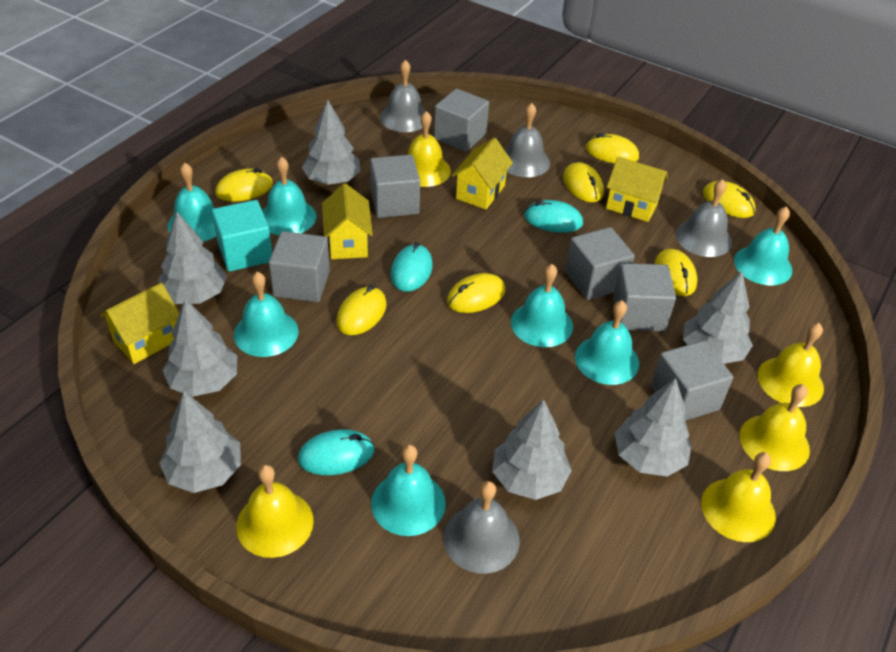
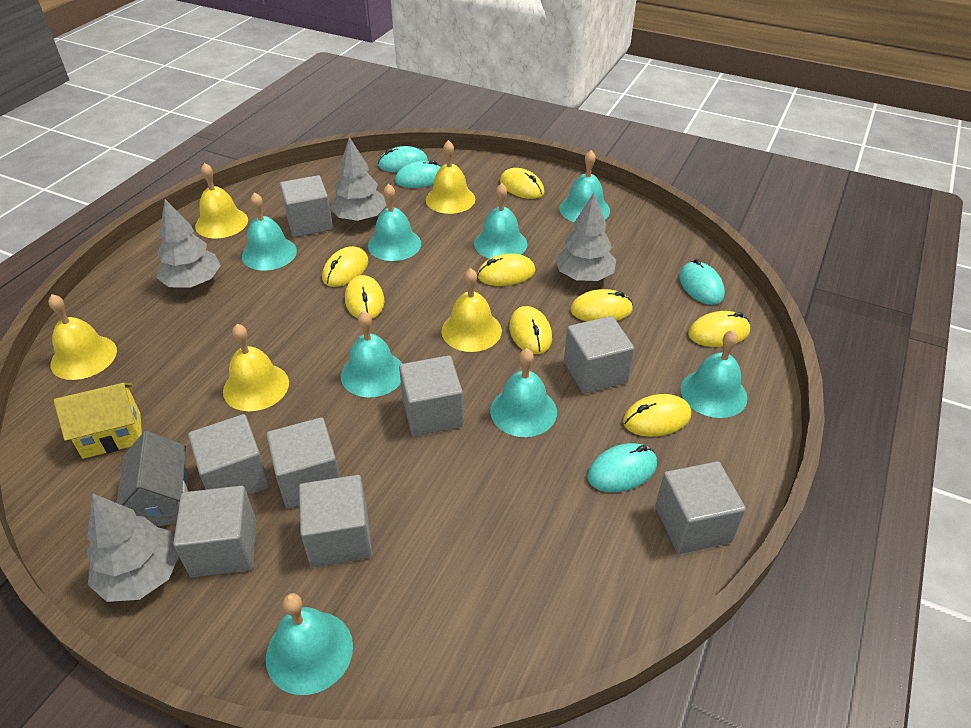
grey bell: [380,60,426,132] [443,481,520,574] [505,103,550,177] [676,179,732,257] = 4 -> none = 0
grey cube: [269,231,330,302] [370,155,420,218] [434,89,489,152] [565,227,635,300] [613,263,676,331] [651,341,733,421] = 6 -> [173,486,257,578] [188,414,270,495] [266,417,340,508] [280,175,333,237] [299,475,372,568] [399,355,464,436] [564,316,634,394] [655,461,746,554] = 8
grey house: none = 0 -> [116,431,189,527] = 1
grey tree: [158,212,227,304] [159,391,241,493] [162,299,237,397] [301,99,360,185] [492,399,572,500] [614,378,692,477] [683,271,753,364] = 7 -> [86,493,179,602] [157,199,221,288] [330,137,387,222] [555,193,616,281] = 4
turquoise bell: [167,163,216,242] [234,272,299,357] [262,157,316,235] [371,445,446,536] [511,264,573,347] [575,300,639,385] [734,206,792,285] = 7 -> [242,192,297,270] [266,593,353,695] [341,311,402,397] [368,184,421,261] [474,183,527,259] [490,348,557,437] [559,150,610,222] [681,330,747,418] = 8
turquoise cube: [212,200,272,272] = 1 -> none = 0
turquoise mouse: [298,429,374,475] [390,242,433,292] [524,200,583,233] = 3 -> [378,146,428,172] [395,160,442,188] [588,443,657,492] [679,259,725,305] = 4
yellow house: [100,283,179,364] [322,183,373,259] [452,138,513,209] [606,157,668,222] = 4 -> [54,383,142,459] = 1
yellow mouse: [215,168,273,202] [336,285,387,335] [447,273,505,313] [563,162,604,202] [586,133,639,164] [654,249,698,296] [703,181,756,218] = 7 -> [322,246,368,287] [345,275,385,319] [477,253,535,286] [500,168,544,199] [509,306,552,354] [570,289,633,321] [623,394,691,437] [688,311,750,347] = 8

